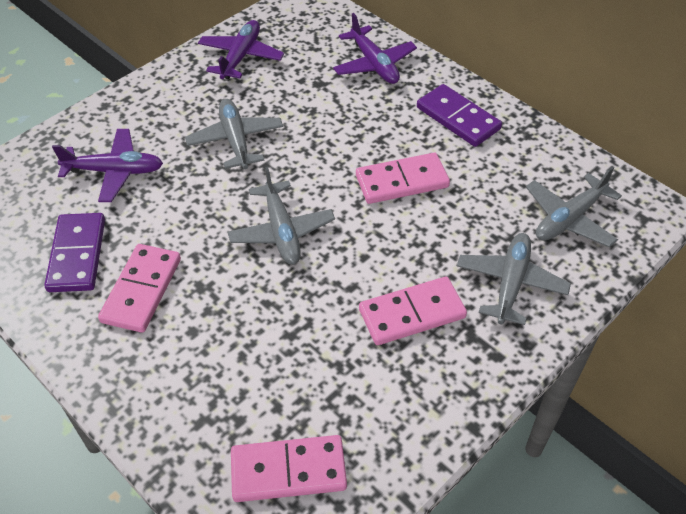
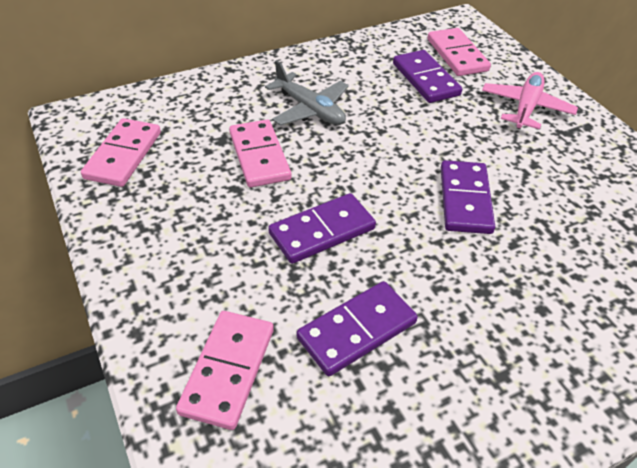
grey plane: [185,99,283,169] [228,166,335,265] [457,233,571,325] [526,166,622,247] = 4 -> [265,60,349,126] = 1
pink plane: none = 0 -> [482,72,578,129] = 1
purple domino: [44,213,105,292] [417,84,502,147] = 2 -> [268,193,376,264] [297,281,418,376] [393,50,462,103] [441,160,495,234] = 4
purple plane: [52,129,163,202] [198,20,284,79] [333,13,417,84] = 3 -> none = 0

